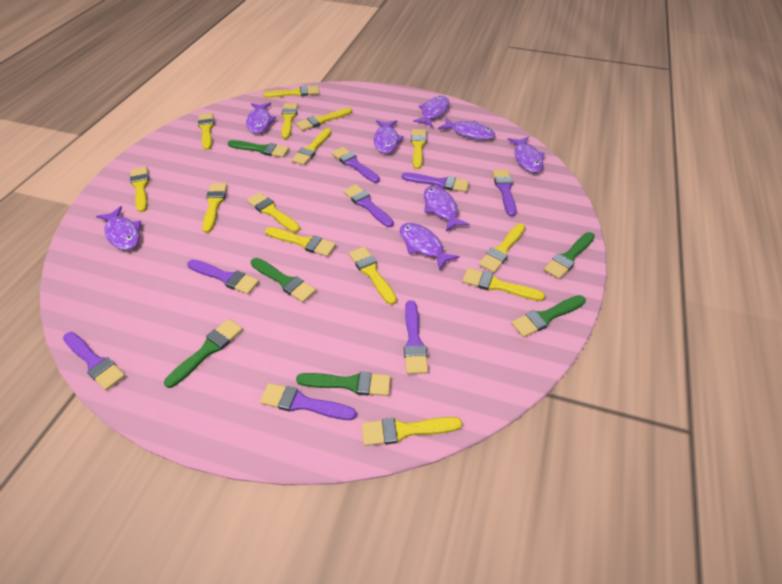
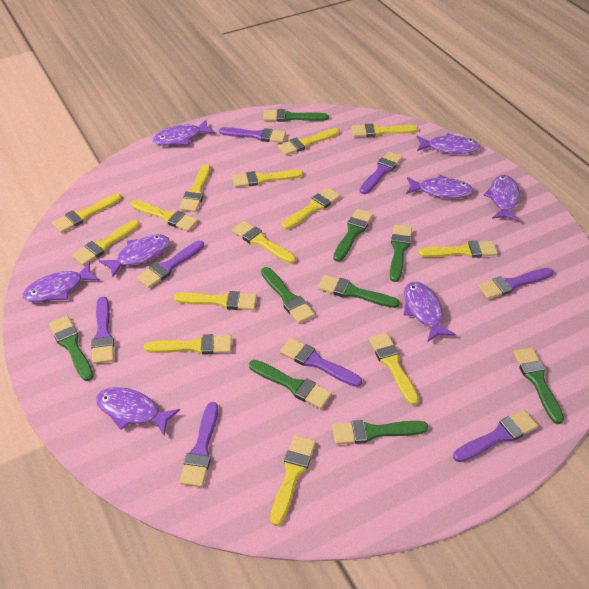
green brush: [164,319,243,388] [228,140,289,157] [251,258,316,302] [296,372,391,396] [511,295,586,337] [544,232,595,279] = 6 -> [49,316,93,381] [249,360,332,409] [261,267,315,323] [263,109,329,122] [318,275,400,308] [332,420,428,445] [333,209,373,262] [390,224,412,282] [513,347,564,424] = 9

